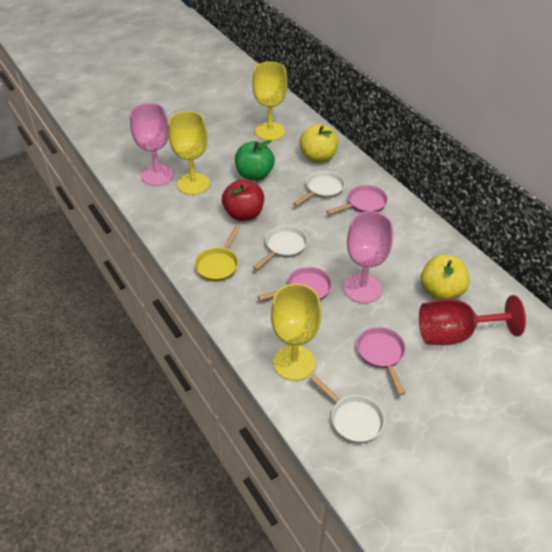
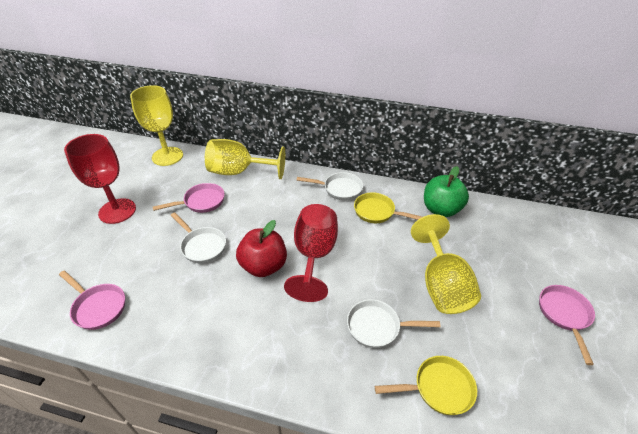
pink goblet: [130,103,174,186] [344,211,393,303] = 2 -> none = 0
red goblet: [419,295,526,345] = 1 -> [64,134,136,224] [284,204,338,302] = 2
yellow apple: [299,124,338,163] [421,254,470,300] = 2 -> none = 0
yellow pan: [195,225,240,282] = 1 -> [354,193,422,223] [375,356,477,415] = 2

